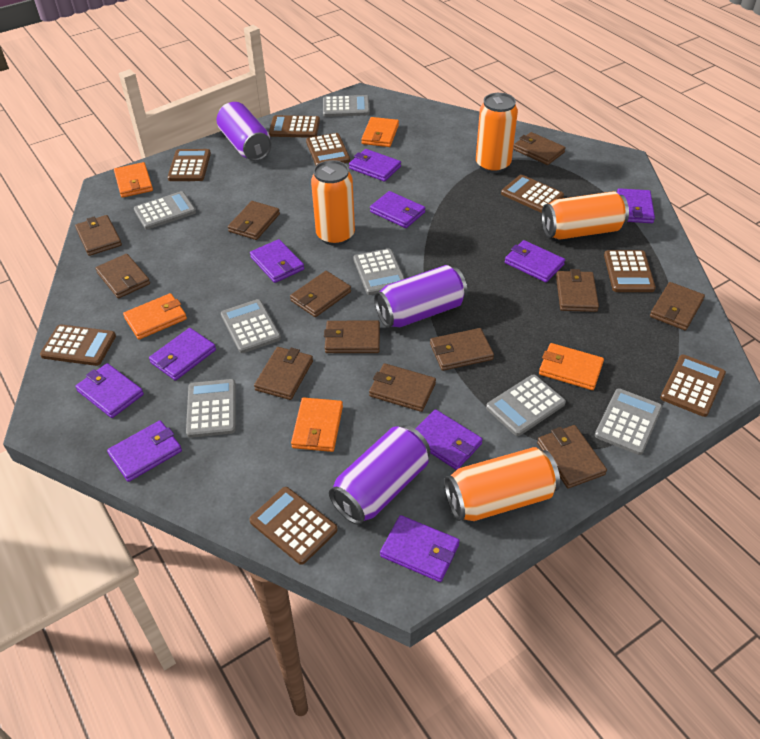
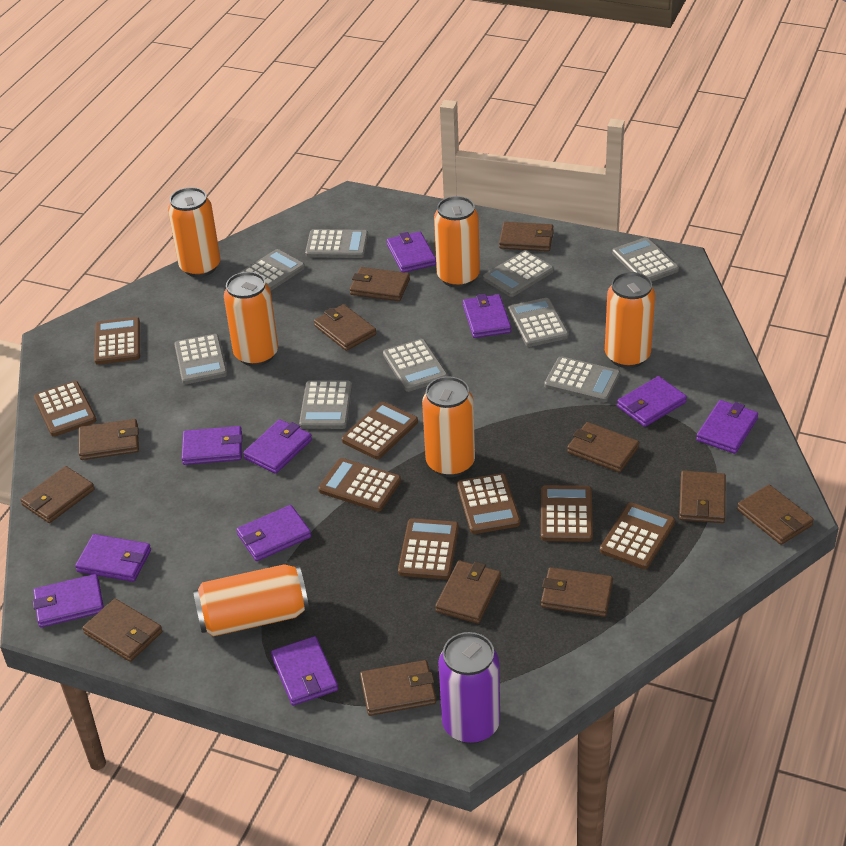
grey calculator: [134,191,196,230] [186,379,236,438] [221,299,281,353] [323,95,370,117] [353,248,405,295] [486,375,566,436] [595,388,662,455] = 7 -> [174,334,228,384] [237,249,305,291] [299,380,352,429] [305,229,368,258] [383,339,448,392] [483,250,554,297] [508,298,569,347] [544,356,621,402] [612,237,679,282] = 9
orange can: [311,160,355,246] [444,447,560,521] [476,93,518,173] [541,191,629,240] = 4 -> [168,187,220,277] [193,564,309,637] [224,272,278,366] [422,377,475,477] [434,196,480,288] [605,272,655,368] = 6
orange wallet: [114,162,153,198] [123,293,187,339] [291,397,343,452] [361,117,399,147] [539,343,604,390] = 5 -> none = 0
purple can: [217,102,272,161] [329,425,430,525] [374,265,468,328] = 3 -> [438,632,500,744] = 1

